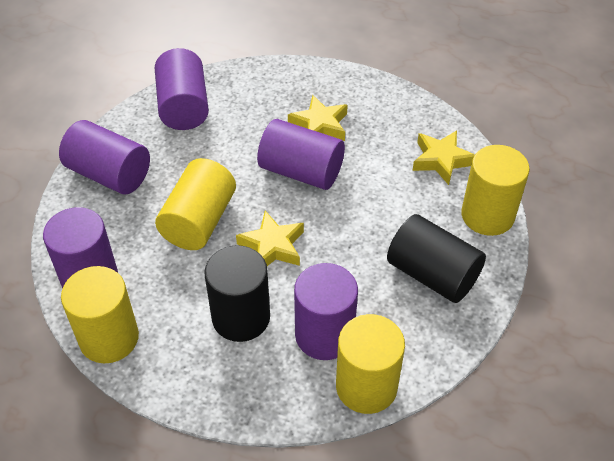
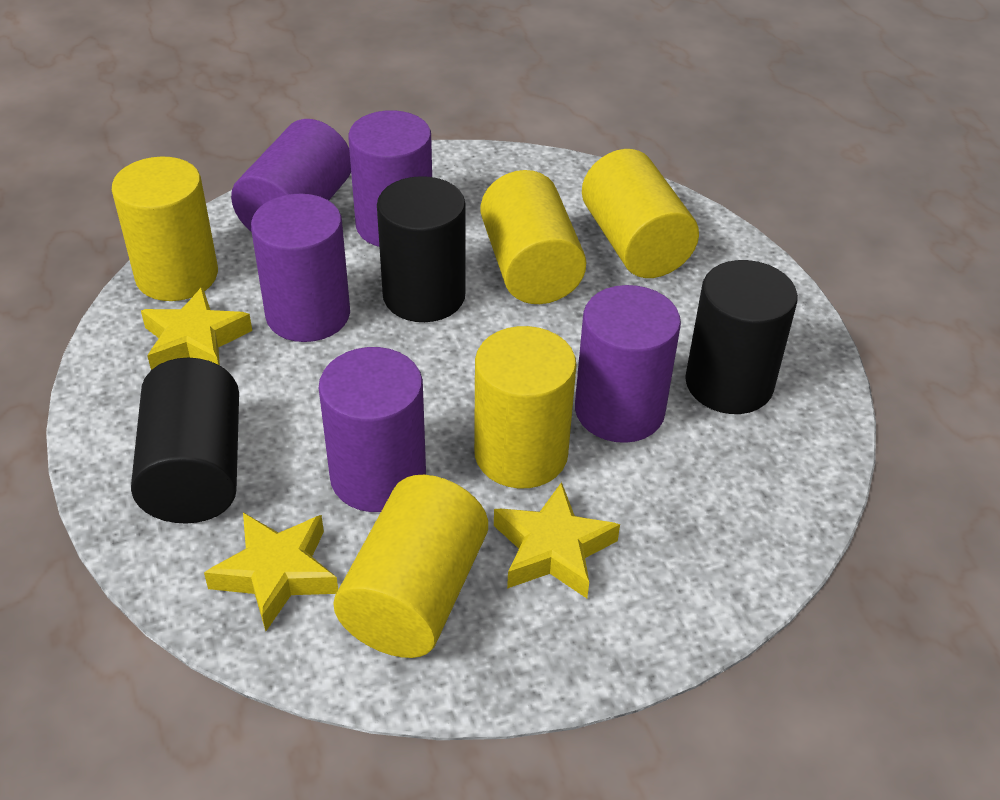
black cylinder: [204,245,270,342] [387,214,486,303] = 2 -> [131,358,239,524] [377,176,466,322] [685,260,798,414] = 3
yellow cylinder: [61,266,139,363] [155,158,236,250] [336,314,405,414] [461,145,530,236] = 4 -> [112,156,218,301] [334,475,488,658] [474,326,576,489] [481,170,586,304] [582,149,699,278] = 5

